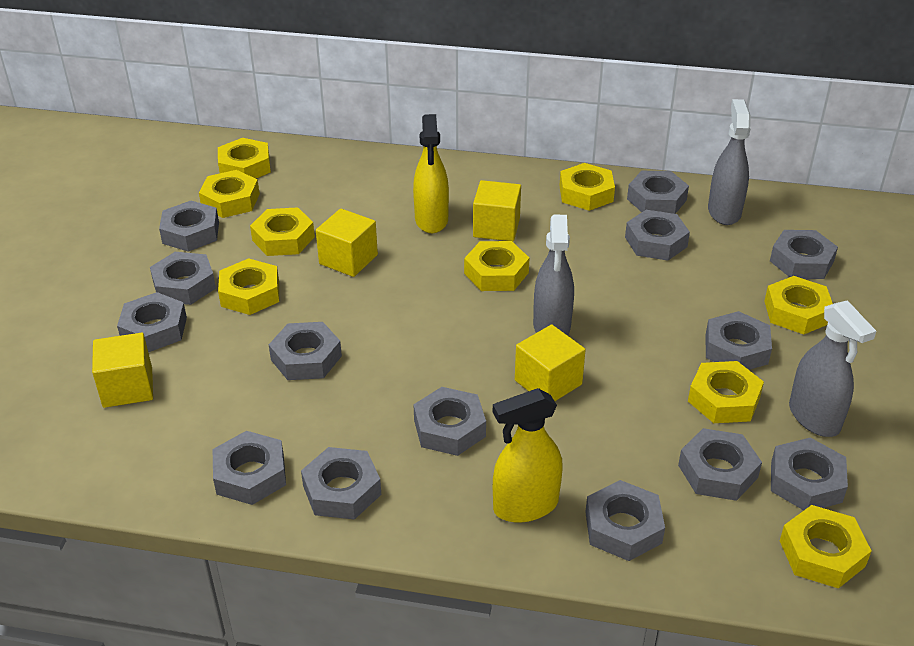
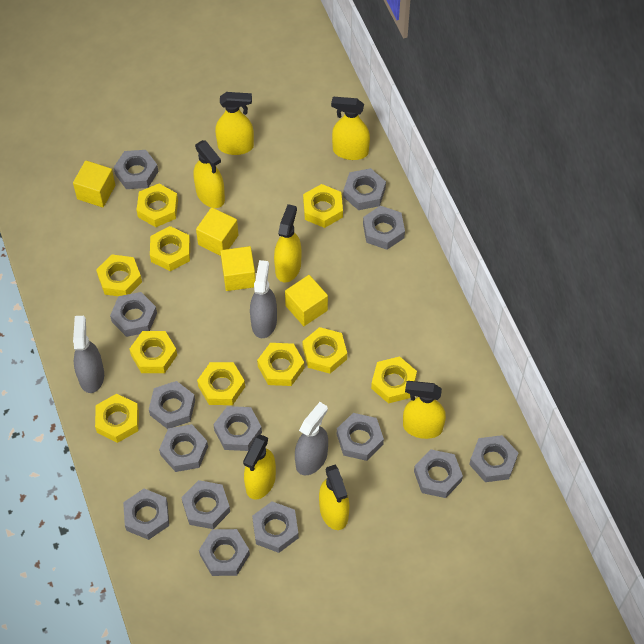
yellow nut: [199,170,260,218] [218,138,271,178] [218,258,279,315] [250,207,315,256] [464,241,529,291] [559,163,615,211] [688,361,764,423] [764,276,833,334] [780,505,872,589] = 9 -> [95,394,139,443] [96,254,142,296] [129,331,177,373] [137,184,178,227] [150,226,190,271] [197,362,245,405] [257,343,304,386] [303,184,343,228] [303,327,347,374] [371,356,417,404] = 10
yellow spray bottle: [413,114,449,233] [493,388,563,523] = 2 -> [194,140,225,208] [215,92,254,155] [243,434,276,500] [274,204,302,283] [319,465,350,530] [331,97,370,160] [403,381,446,439] = 7

